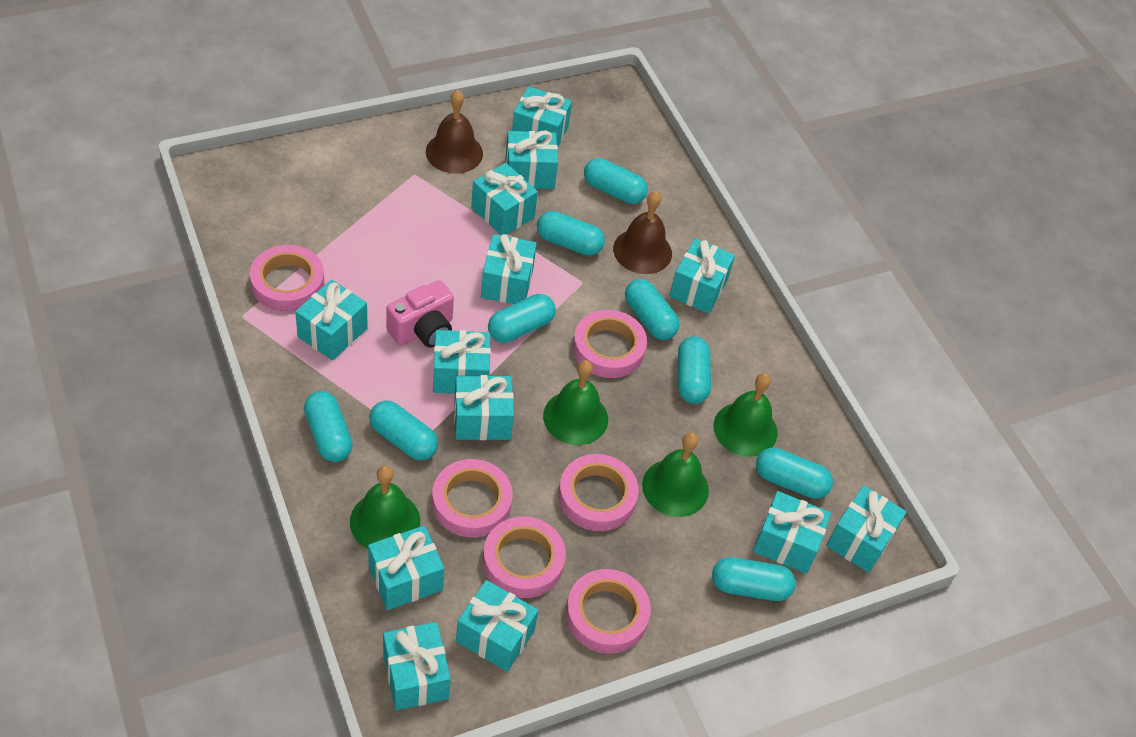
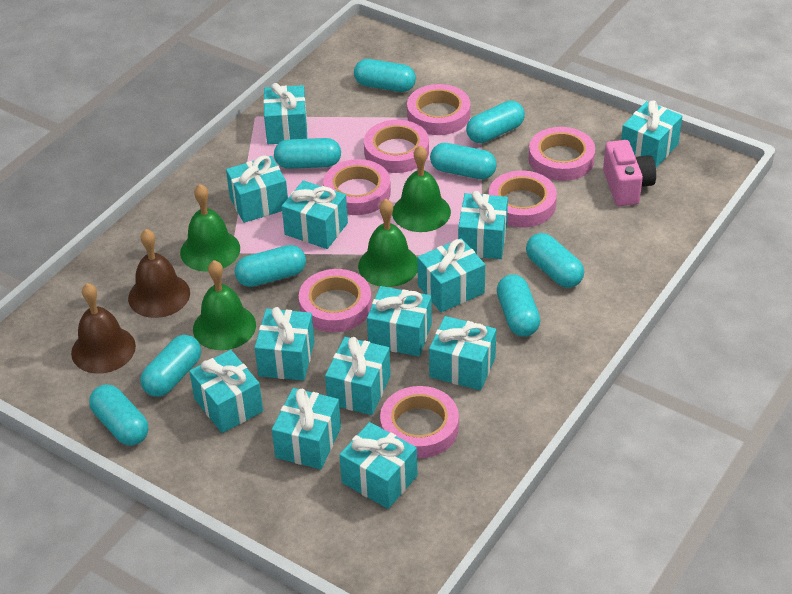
pink tape: [250,245,324,312] [432,459,513,537] [483,516,566,598] [558,454,639,531] [566,569,651,654] [573,310,647,378] = 6 -> [299,269,372,332] [323,159,391,215] [364,120,429,173] [380,386,459,458] [407,84,471,135] [489,171,557,227] [529,127,595,181] = 7

